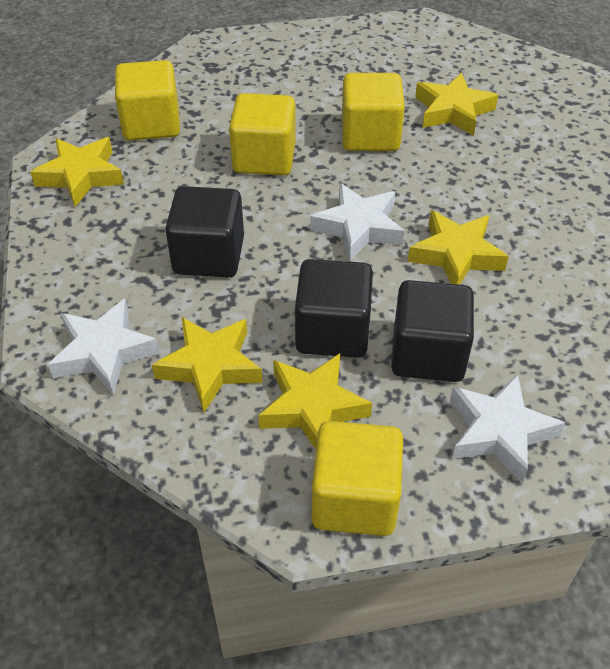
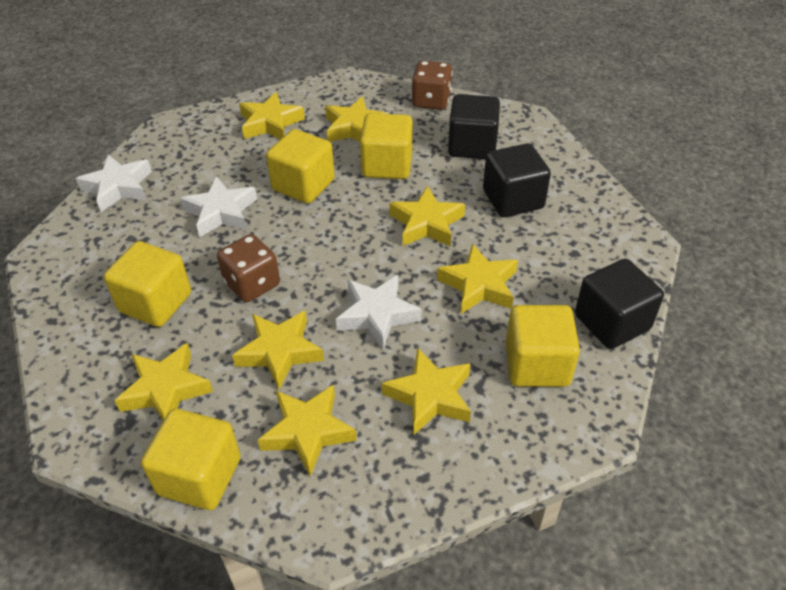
brown dice: none = 0 -> [217,234,280,302] [412,61,453,110] = 2
yellow cube: [115,60,180,141] [229,93,296,176] [312,421,403,536] [342,73,405,151] = 4 -> [104,241,191,327] [141,409,241,510] [266,129,335,203] [360,113,413,179] [506,305,580,387] = 5
yellow star: [30,137,124,207] [152,317,262,412] [258,354,372,449] [408,210,509,285] [415,72,498,136] = 5 -> [114,343,213,421] [232,311,324,389] [239,92,305,139] [258,385,357,477] [325,96,389,142] [382,348,471,435] [389,186,465,247] [437,244,518,314] = 8

